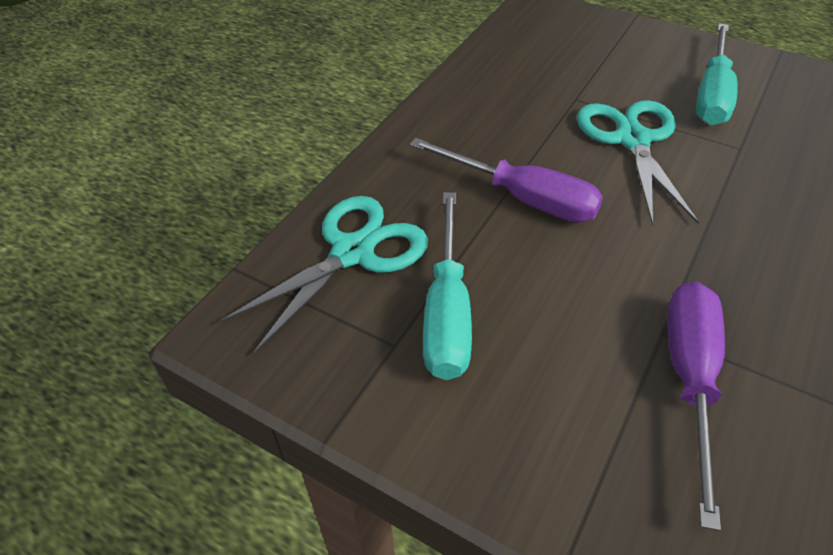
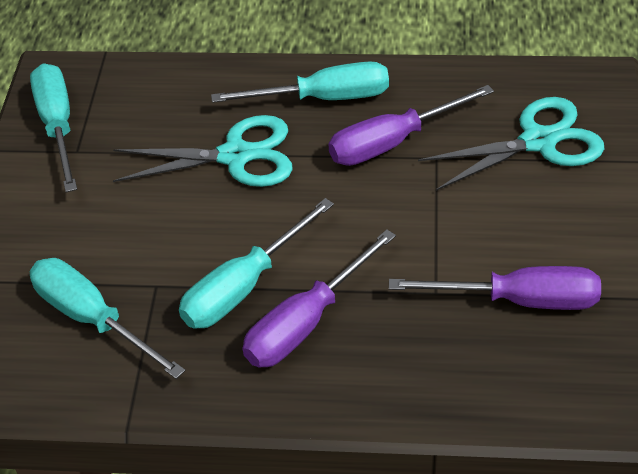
purple screwdriver: [410,138,603,222] [667,281,725,531] = 2 -> [243,229,396,368] [328,85,494,166] [389,266,601,310] = 3
turquoise screwdriver: [423,192,472,380] [696,23,738,125] = 2 -> [30,63,77,192] [30,258,186,379] [179,198,334,329] [211,61,389,103] = 4

